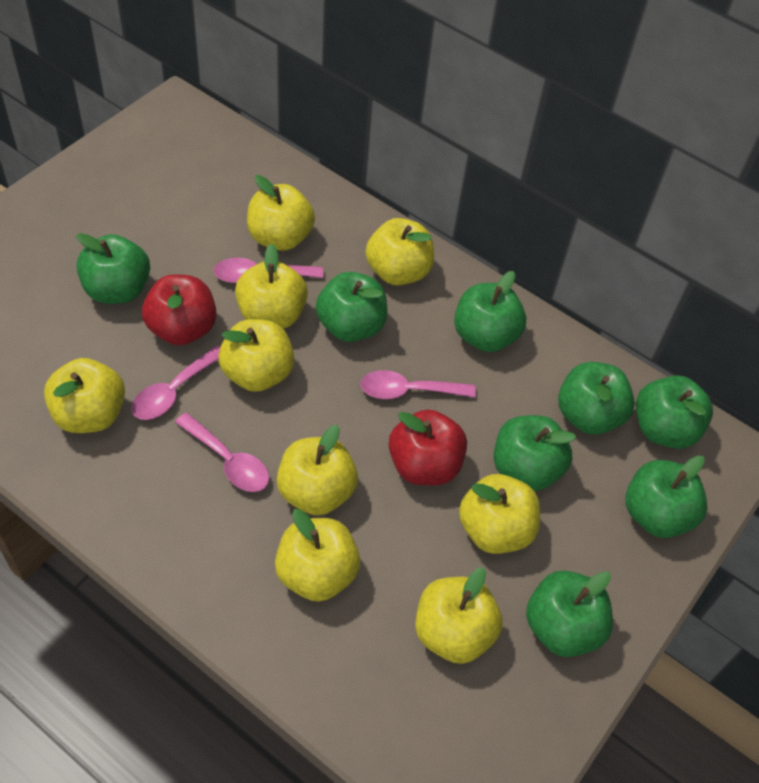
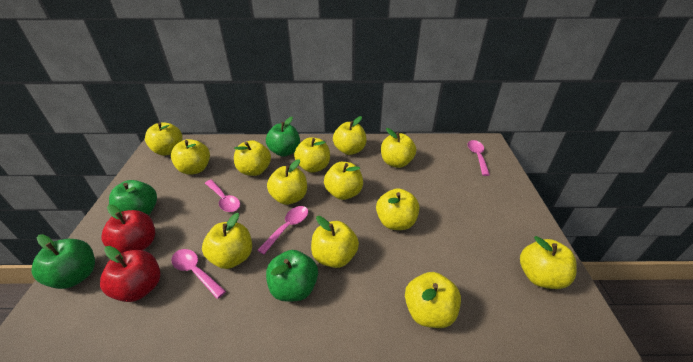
green apple: [76,233,150,304] [316,272,388,342] [454,271,526,352] [494,415,576,491] [526,570,613,657] [558,362,635,435] [625,455,708,538] [636,375,713,449] = 8 -> [31,234,95,289] [109,180,157,215] [266,117,300,157] [266,250,318,301] = 4
yellow apple: [44,358,125,433] [218,319,294,392] [235,244,308,329] [247,175,315,251] [275,509,360,602] [277,425,358,516] [366,218,434,286] [415,567,502,664] [459,474,540,554] = 9 -> [145,122,183,156] [171,139,210,175] [202,213,252,269] [234,140,271,176] [267,159,307,205] [294,137,330,173] [311,216,359,268] [324,162,363,200] [333,116,367,155] [376,188,419,230] [381,128,416,168] [405,272,461,328] [520,236,577,289] = 13

